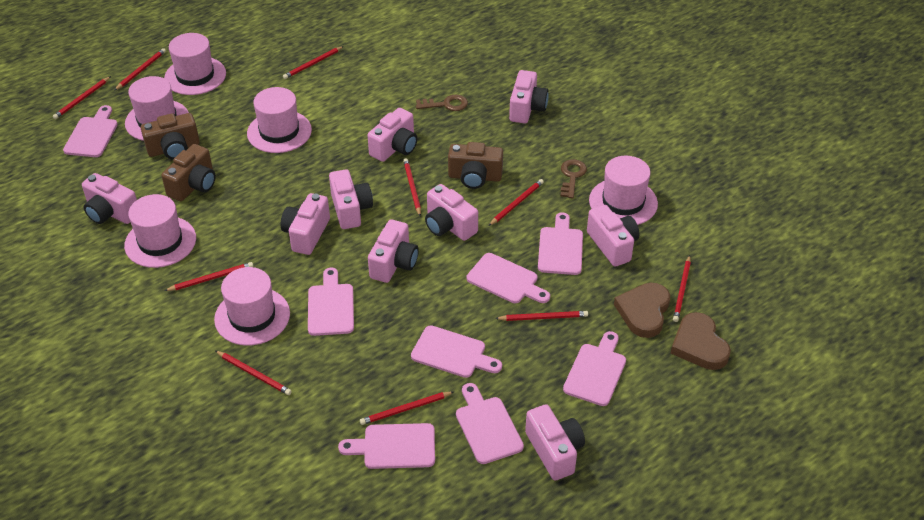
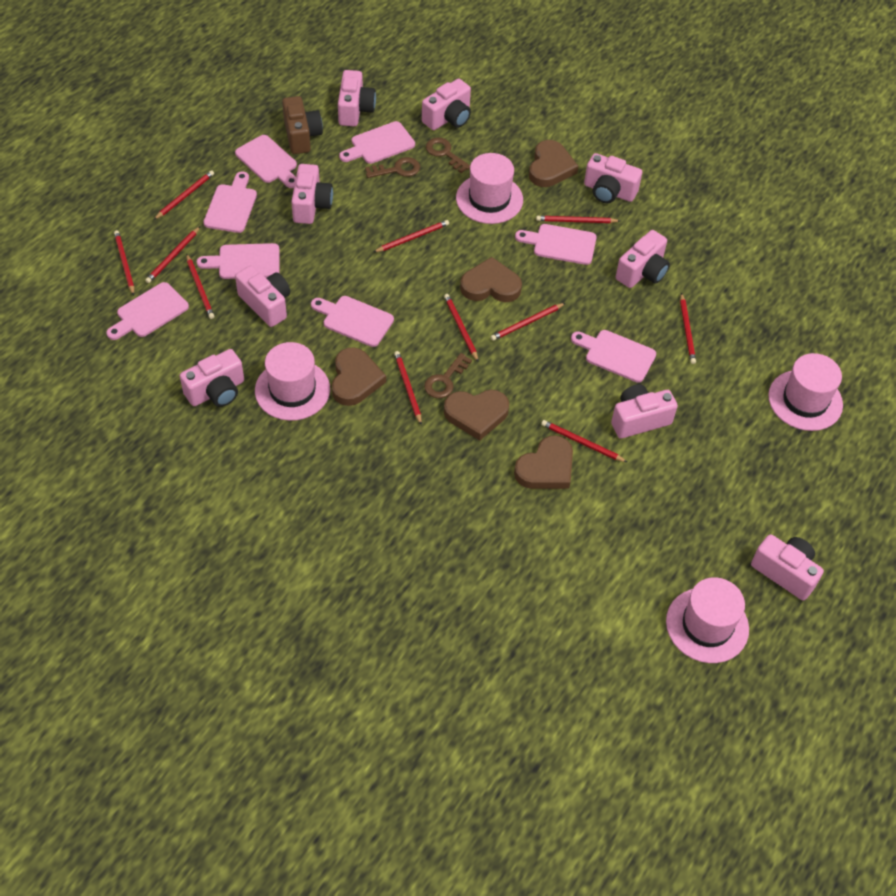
brown camera: [141,113,200,159] [161,144,216,201] [448,142,503,189] = 3 -> [282,96,323,154] = 1
brown heart: [614,283,670,338] [671,312,731,370] = 2 -> [332,347,386,406] [444,390,509,441] [460,257,522,302] [514,435,573,489] [529,140,578,187] = 5
brown key: [416,95,468,111] [560,159,587,198] = 2 -> [365,157,420,178] [424,353,472,398] [426,137,470,173] = 3
pink hat: [124,194,196,268] [125,76,189,141] [164,33,226,95] [214,267,290,346] [247,87,312,153] [589,156,658,225] = 6 -> [255,342,330,421] [456,153,523,224] [666,577,749,663] [768,353,843,431] = 4
red pencil: [53,76,111,119] [114,48,166,91] [164,262,253,291] [216,351,292,395] [283,46,344,79] [360,391,454,425] [403,158,421,216] [489,179,544,226] [495,311,588,321] [673,255,691,322] = 10 -> [114,230,134,295] [145,227,200,283] [154,170,214,220] [186,254,214,319] [374,220,449,252] [394,351,422,425] [444,294,478,361] [490,303,565,341] [536,216,620,223] [541,420,627,462] [680,293,696,364] = 11

